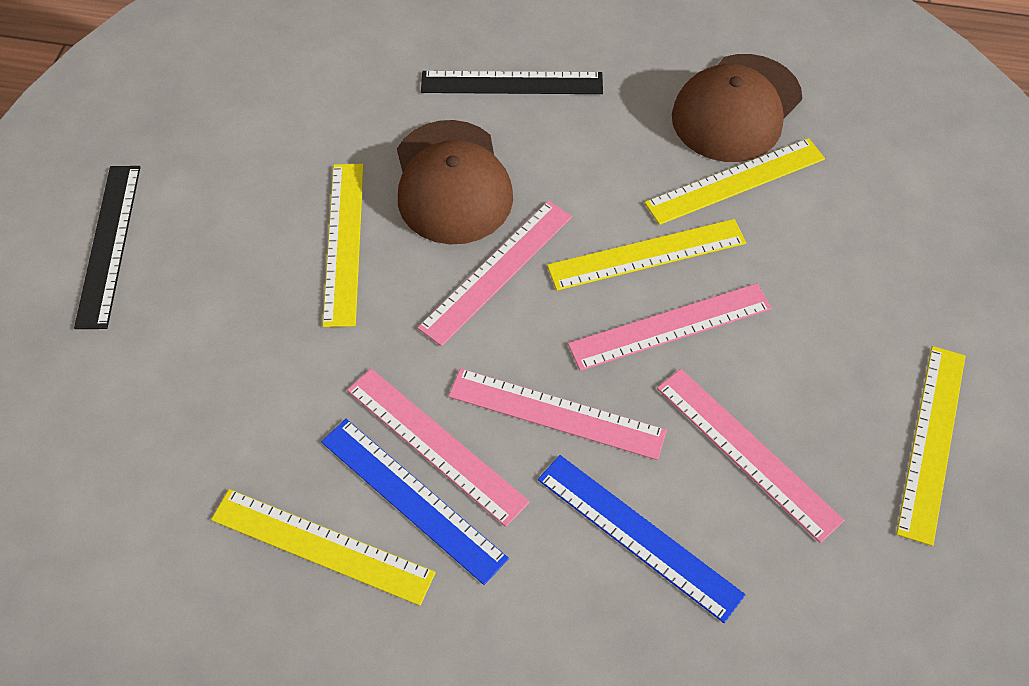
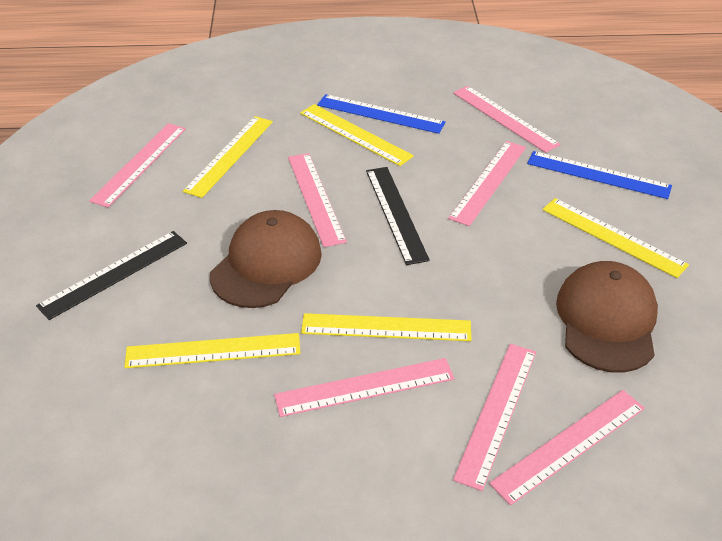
pink ruler: [347,368,530,527] [417,201,572,346] [448,368,667,460] [568,283,772,371] [657,369,844,543] = 5 -> [89,123,186,207] [274,358,455,417] [288,153,347,247] [448,141,526,226] [453,86,561,153] [453,344,536,491] [489,390,645,505] = 7

